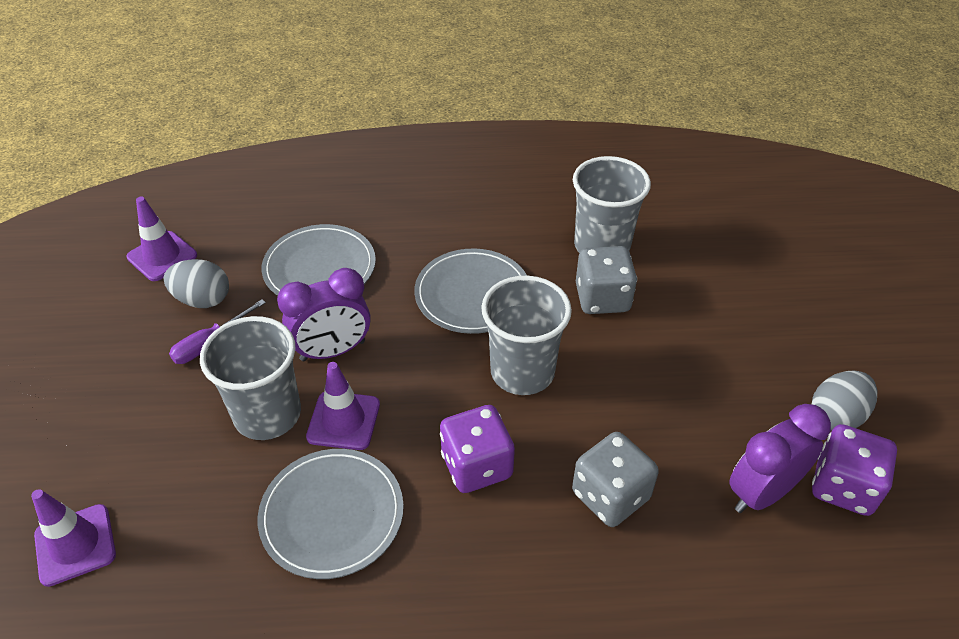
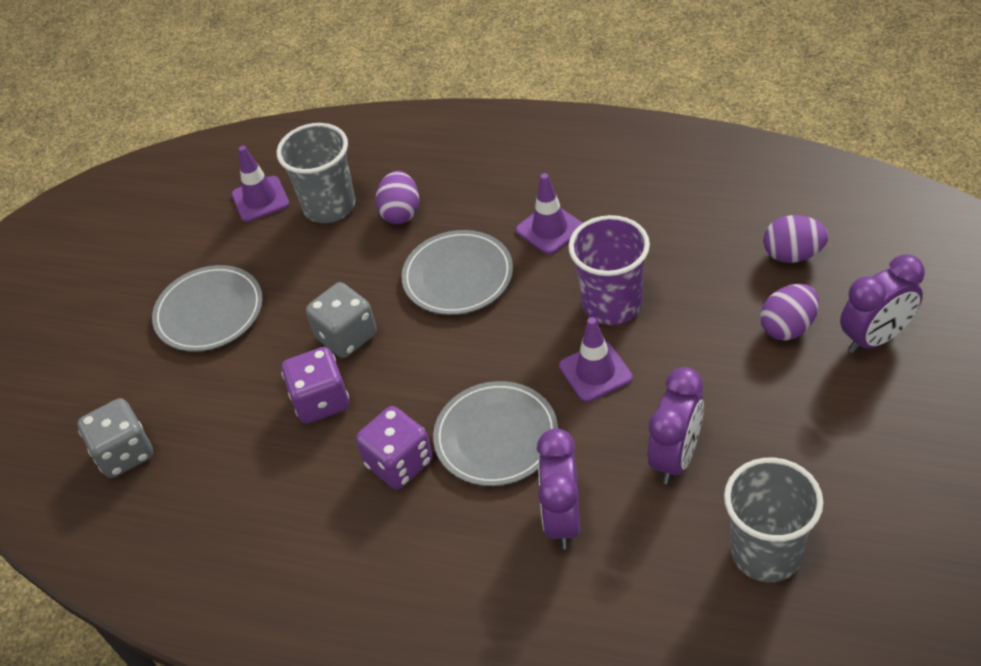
grey cup: [200,316,301,440] [481,276,572,395] [573,156,651,253] = 3 -> [277,123,355,223] [724,457,823,582] = 2
grey egg: [164,259,229,308] [812,371,877,430] = 2 -> none = 0
purple clock: [277,268,370,361] [729,404,831,513] = 2 -> [537,428,580,549] [648,367,704,484] [840,254,925,354] = 3
purple cup: none = 0 -> [568,215,650,325] = 1
purple egg: none = 0 -> [375,171,419,224] [760,284,819,341] [763,215,829,263] = 3
purple screwdriver: [169,299,266,364] = 1 -> none = 0

